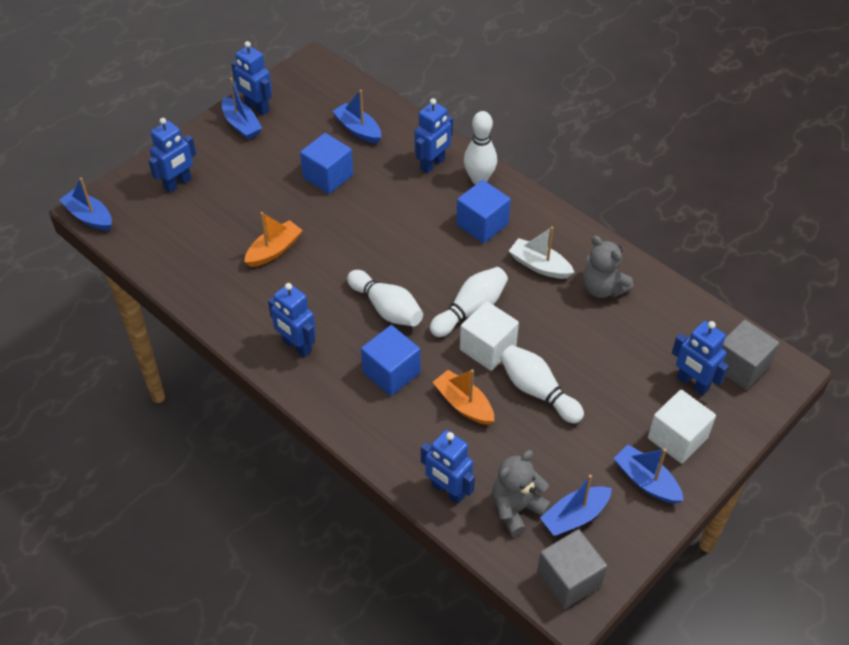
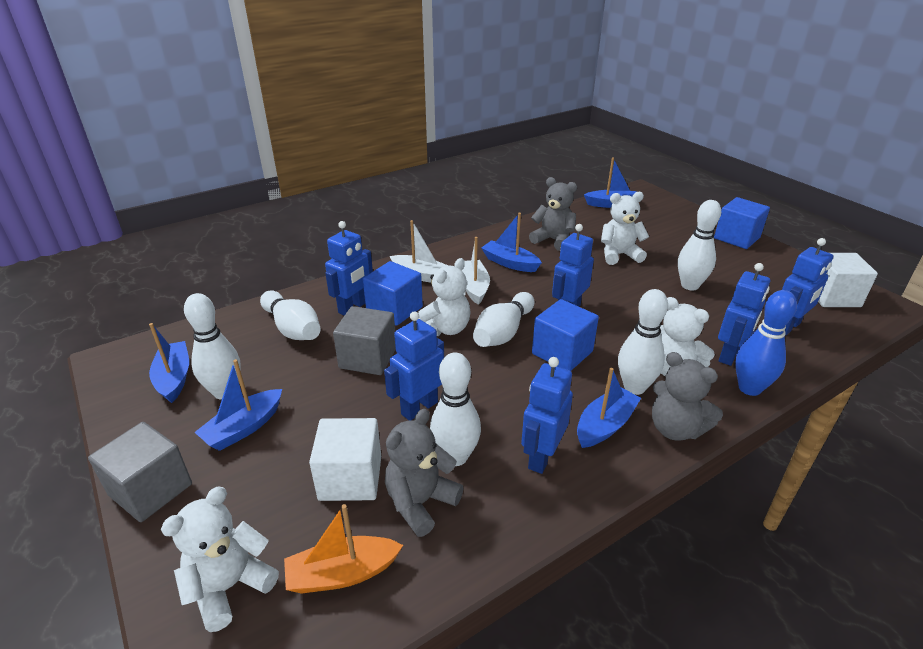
blue bowling pin: none = 0 -> [735,290,797,396] = 1
grey teddy bear: [492,450,551,536] [583,235,634,298] = 2 -> [385,409,464,537] [529,177,577,251] [652,352,723,441] = 3
orange boat: [244,212,303,267] [433,369,494,425] = 2 -> [284,504,403,594] = 1
white boat: [509,227,574,279] = 1 -> [389,220,449,283] [462,237,490,305] = 2
white bowling pin: [347,270,423,326] [430,267,508,337] [464,111,497,185] [500,345,584,423] = 4 -> [184,293,241,400] [260,291,321,340] [430,352,481,466] [473,292,535,347] [618,289,668,395] [678,200,721,291] = 6
white teddy bear: none = 0 -> [161,487,279,632] [418,258,471,336] [601,192,649,265] [660,297,715,376] = 4

